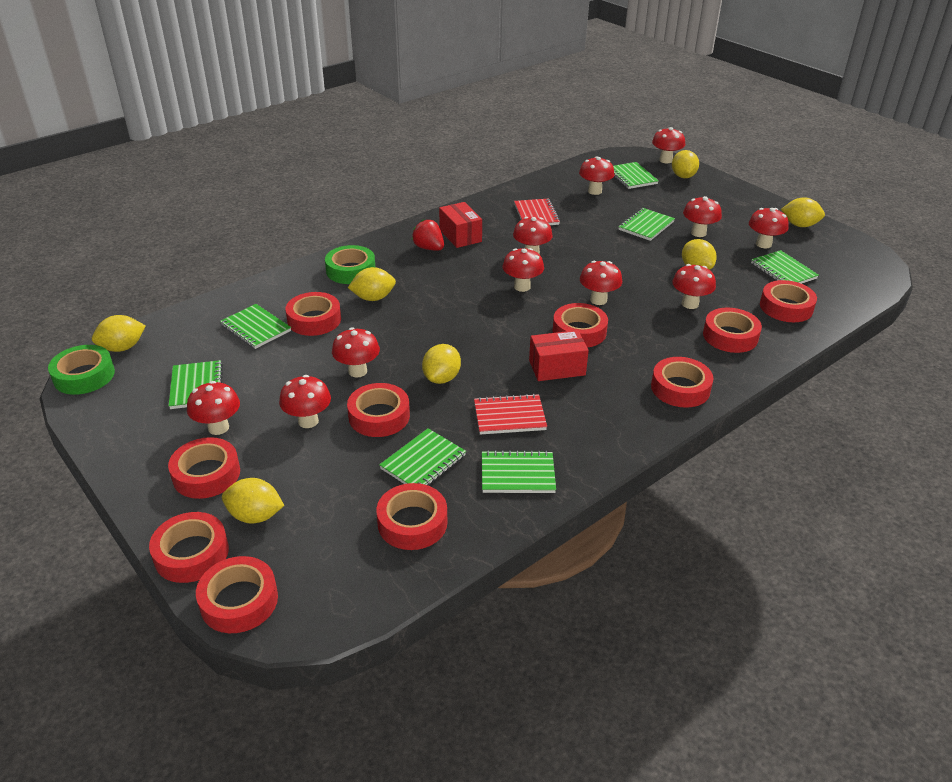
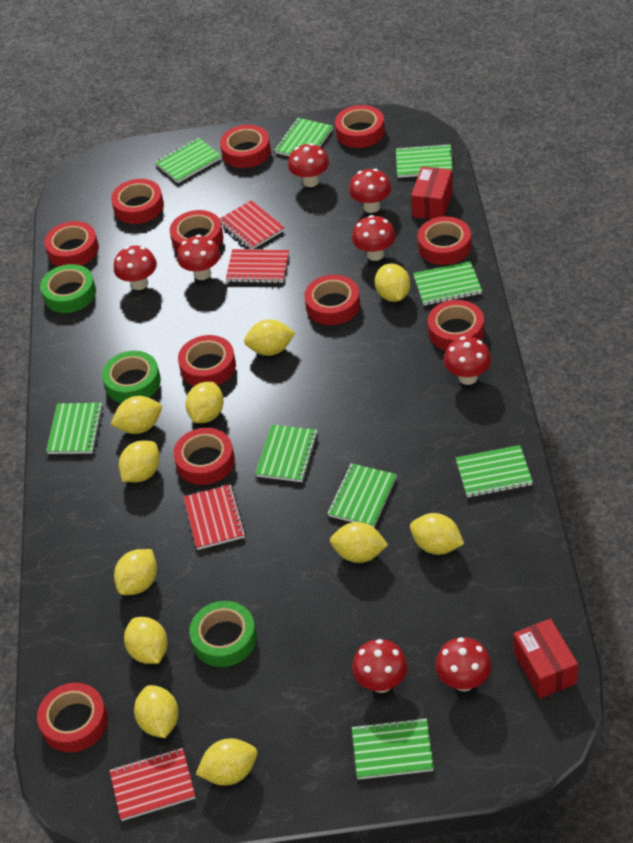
green notebook: [168,360,223,409] [220,304,291,349] [379,428,466,486] [482,450,556,493] [613,162,659,189] [618,208,675,241] [751,250,819,284] = 7 -> [46,403,103,454] [155,138,221,183] [255,425,318,482] [274,118,333,156] [327,463,397,527] [352,718,434,780] [396,144,453,178] [413,261,482,306] [456,445,533,498] = 9
green tape: [48,345,115,395] [325,245,375,284] = 2 -> [40,264,96,313] [102,351,161,403] [189,601,257,667] = 3
red mushroom: [187,381,240,435] [279,375,331,428] [332,327,380,378] [502,248,544,292] [513,217,553,255] [579,157,614,195] [580,261,622,305] [652,127,685,163] [672,264,716,309] [683,196,722,237] [749,208,789,249] = 11 -> [114,246,157,290] [177,235,220,280] [288,143,329,187] [349,169,391,213] [352,215,396,261] [352,639,408,693] [435,637,492,691] [444,337,491,385] = 8
red notebook: [474,394,547,435] [514,198,560,225] = 2 -> [110,748,195,821] [183,484,246,550] [220,200,285,249] [226,249,289,283] = 4
red strawberry: [412,219,444,251] = 1 -> none = 0
red tape: [149,512,229,583] [168,437,240,499] [196,556,278,633] [285,292,341,336] [347,383,410,437] [376,483,447,550] [553,303,608,348] [651,357,714,408] [703,307,762,353] [760,280,817,322] = 10 -> [37,683,108,752] [44,221,99,266] [111,179,164,224] [170,210,223,252] [173,428,235,485] [178,335,236,386] [220,125,271,168] [304,275,360,325] [335,105,385,148] [417,217,471,265] [428,300,484,351] = 11
yellow lemon: [92,315,146,352] [222,478,284,524] [348,267,396,301] [422,344,461,384] [672,150,699,178] [682,239,717,270] [781,197,825,227] = 7 -> [111,396,162,434] [114,549,157,595] [119,440,160,482] [124,617,168,664] [134,685,179,738] [186,382,224,423] [196,738,257,785] [244,319,295,356] [330,522,388,563] [375,263,410,302] [410,513,464,555] = 11

